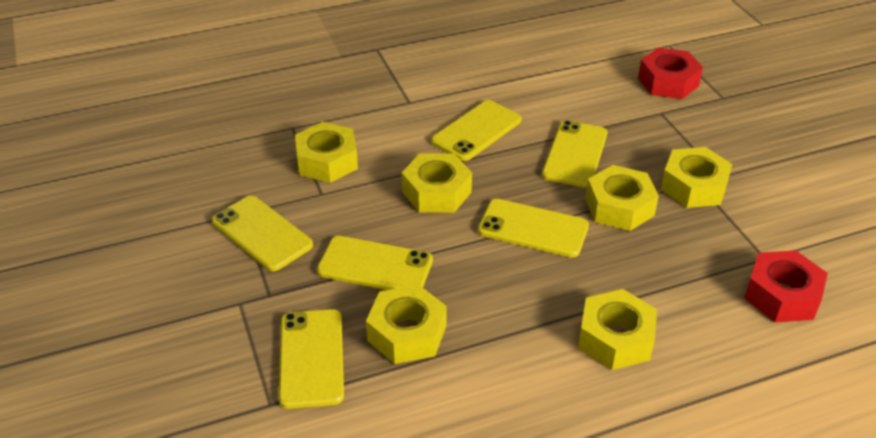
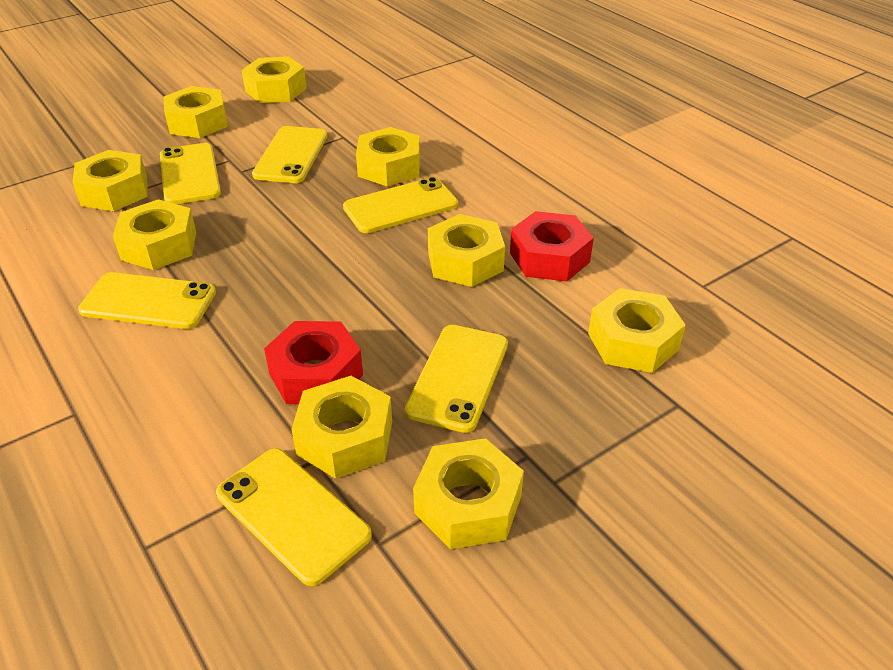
yellow nut: [295,122,358,183] [366,285,447,364] [402,153,472,212] [578,289,657,370] [585,165,659,231] [661,147,732,208] = 6 -> [73,150,147,211] [113,199,196,270] [163,86,228,138] [242,56,307,103] [291,376,392,479] [356,127,420,186] [413,438,524,549] [428,214,505,287] [588,288,686,373] = 9

